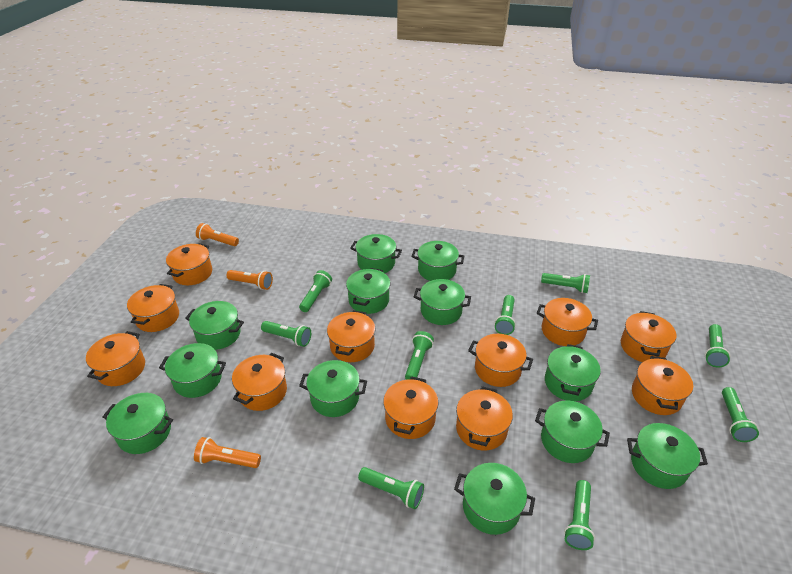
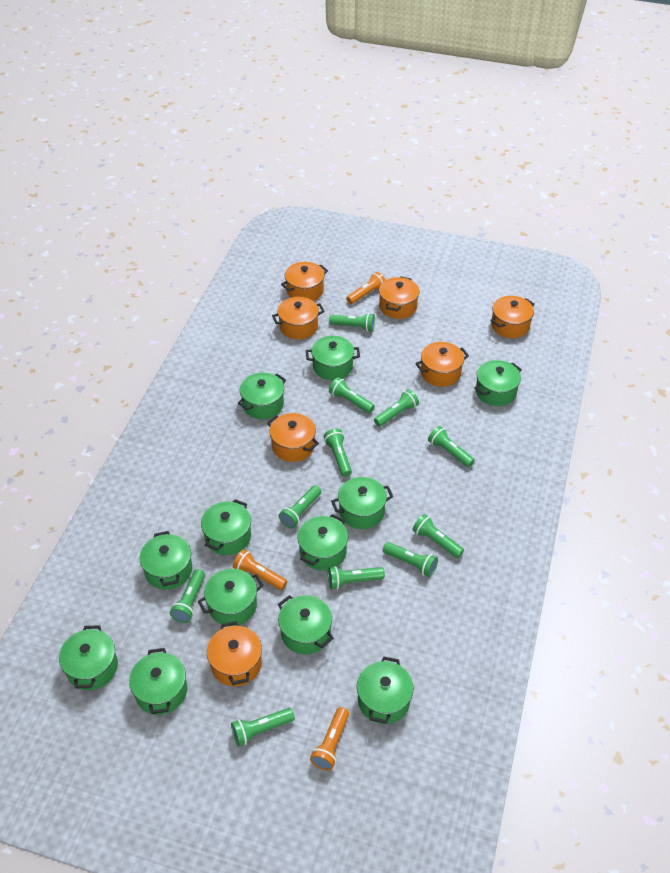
green flashlight: [261,321,311,347] [299,270,332,312] [358,467,424,509] [405,331,434,380] [494,295,516,335] [541,273,590,293] [564,480,595,550] [705,324,730,368] [722,387,759,442] = 9 -> [170,569,205,623] [231,708,295,746] [279,485,321,529] [324,429,352,477] [328,566,385,590] [329,313,375,332] [329,377,375,413] [374,389,419,427] [383,542,438,577] [412,514,464,558] [428,426,475,467] = 11
orange pot: [86,331,145,386] [127,284,179,332] [166,243,212,285] [232,353,287,411] [327,310,375,362] [383,376,438,439] [456,386,513,451] [468,334,533,387] [537,298,598,346] [621,311,676,362] [632,356,693,415] = 11 -> [207,621,262,686] [267,413,319,462] [272,297,325,339] [281,262,328,301] [379,276,419,319] [415,342,469,387] [490,296,535,338] = 7

